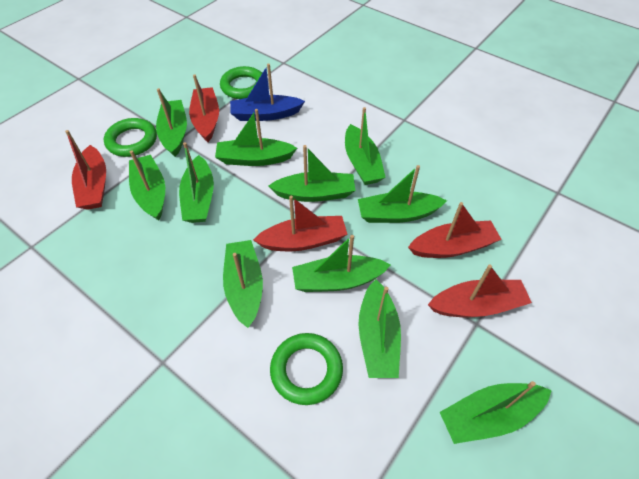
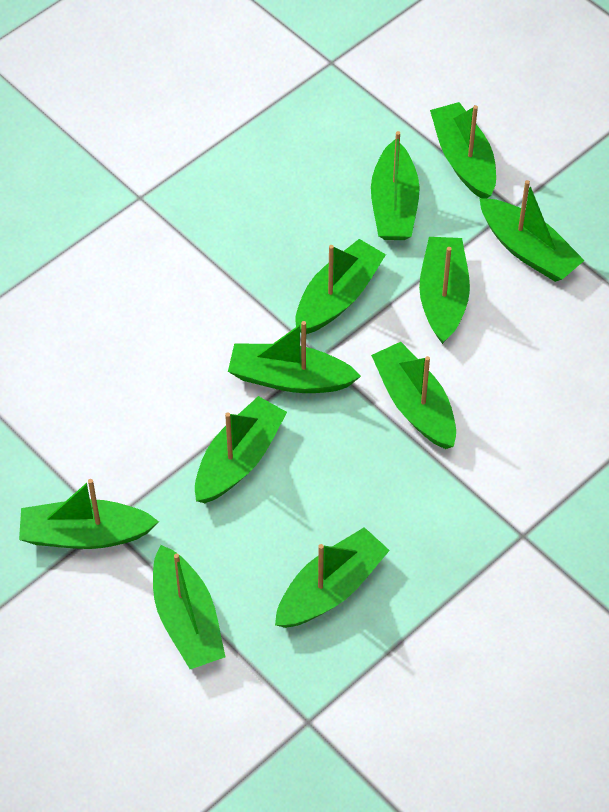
blue boat: [230,64,305,121] = 1 -> none = 0
green ring: [104,118,157,157] [220,66,262,99] [270,333,343,405] = 3 -> none = 0
red boat: [65,130,106,210] [189,74,219,142] [253,196,348,251] [408,202,502,258] [428,265,532,318] = 5 -> none = 0

